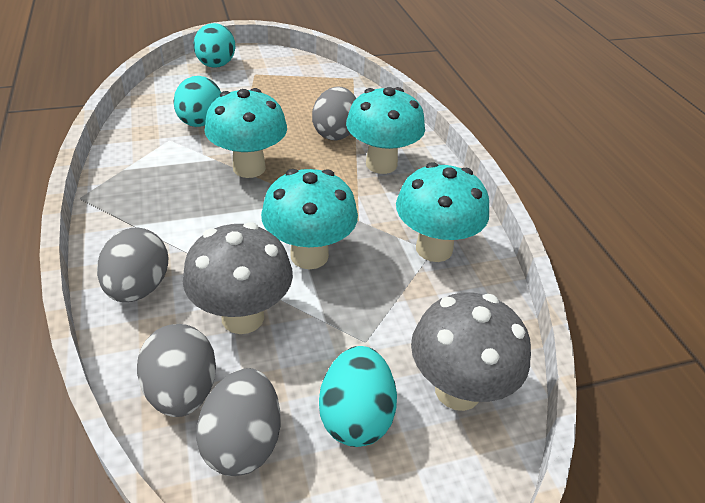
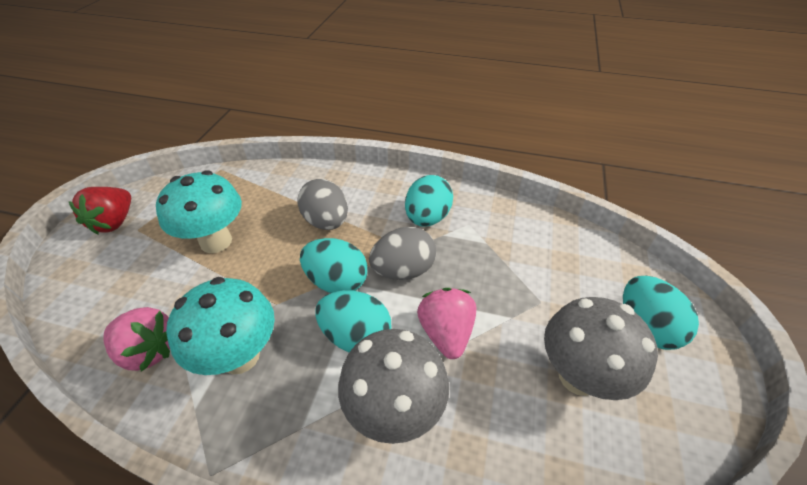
grey egg: [97,228,168,302] [137,324,216,417] [196,368,280,476] [312,87,356,140] = 4 -> [297,179,348,230] [369,227,436,280] = 2
pink strawberry: none = 0 -> [103,307,170,372] [417,288,476,359] = 2
red strawberry: none = 0 -> [69,187,131,235] = 1
turquoise egg: [173,76,221,127] [194,23,235,68] [319,346,397,447] = 3 -> [300,238,368,293] [315,290,392,352] [405,175,453,227] [623,276,699,350] = 4
turquoise mushroom: [204,88,287,178] [261,169,358,269] [346,87,425,174] [396,162,489,262] = 4 -> [156,170,242,253] [166,277,275,375] = 2

